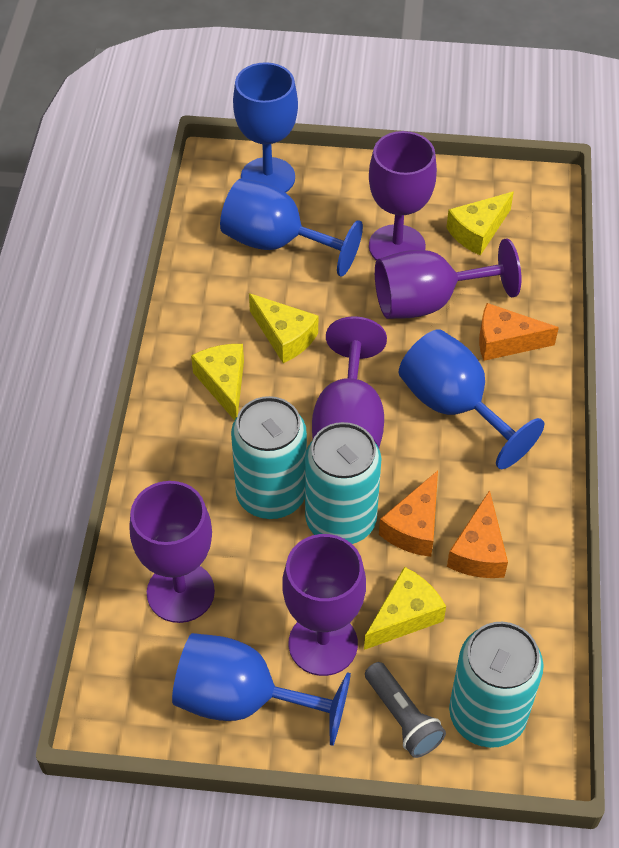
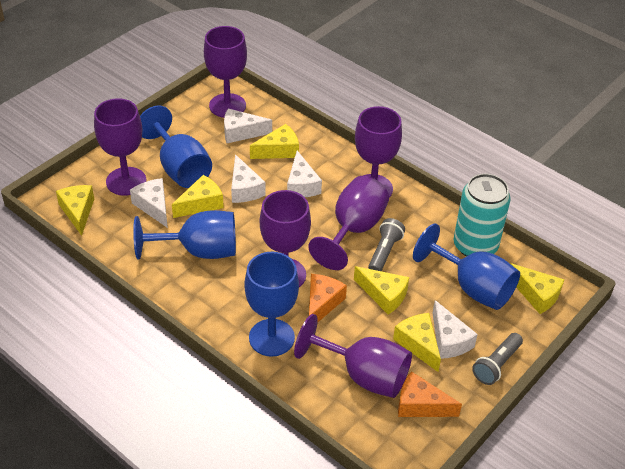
grey flashlight: [365,662,446,758] = 1 -> [368,218,405,271] [472,333,523,385] = 2
orange cheese: [379,471,438,557] [447,490,508,578] [479,303,559,361] = 3 -> [309,274,347,322] [398,371,462,417] = 2
purple goblet: [130,481,215,623] [282,534,366,676] [312,316,387,448] [369,131,437,261] [375,238,521,319] = 5 -> [94,98,146,196] [204,26,247,118] [260,190,311,287] [294,314,412,398] [308,176,389,270] [355,106,402,198] = 6
turquoise can: [231,396,307,519] [305,422,381,544] [449,622,544,748] = 3 -> [454,174,511,256] = 1
white cheese: none = 0 -> [130,178,168,228] [224,109,272,143] [231,154,265,203] [287,151,322,197] [432,300,478,359] = 5
yellow cheese: [191,344,244,421] [249,293,318,363] [364,567,446,650] [446,192,514,256] = 4 -> [56,185,94,236] [172,175,224,218] [250,124,299,159] [354,266,409,314] [393,313,441,372] [510,263,565,314] = 6

